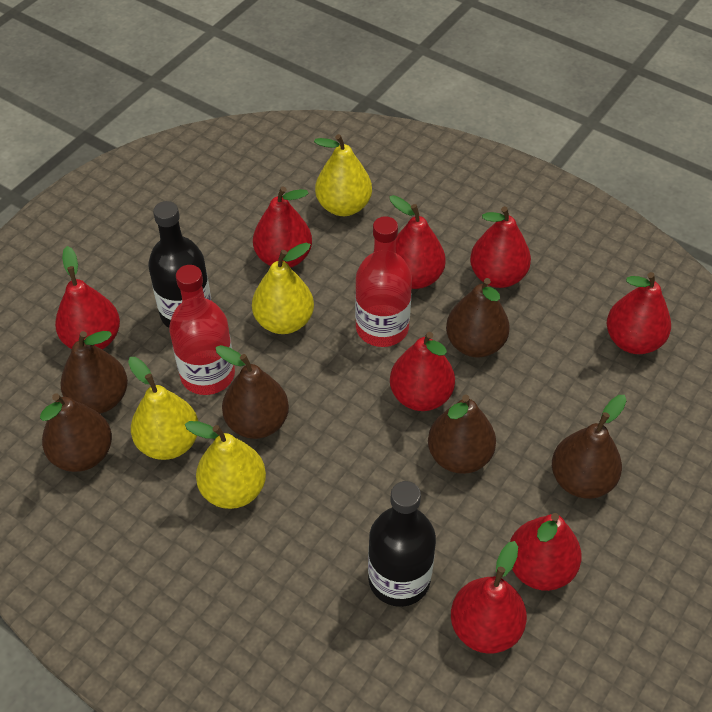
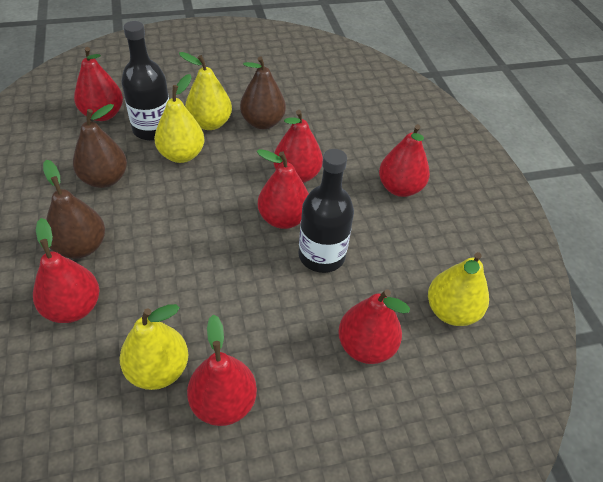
brown pear: [40,393,112,472] [60,331,128,414] [215,345,289,439] [428,395,496,474] [446,278,510,357] [552,395,627,499] = 6 -> [43,160,105,259] [73,104,127,188] [240,56,286,129] = 3
red bottle: [169,265,235,395] [355,216,412,347] = 2 -> none = 0
red pear: [55,246,120,349] [253,187,312,268] [389,195,446,289] [390,332,455,411] [451,541,527,654] [470,206,531,288] [510,513,582,591] [607,272,671,354] = 8 -> [33,218,99,323] [74,47,123,121] [187,314,257,426] [257,149,309,229] [273,110,323,183] [338,289,410,364] [379,124,430,197] = 7

